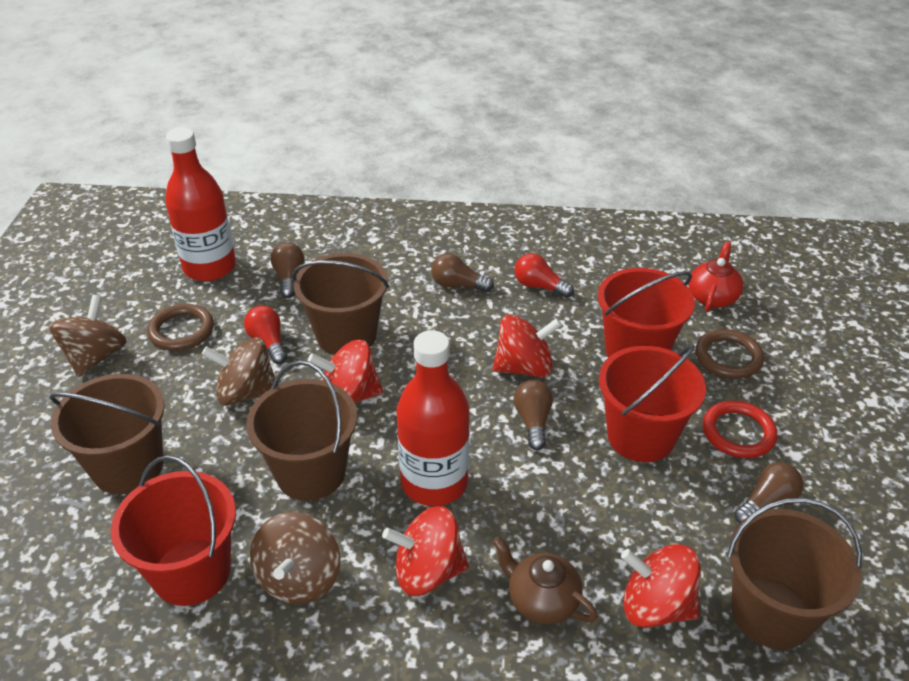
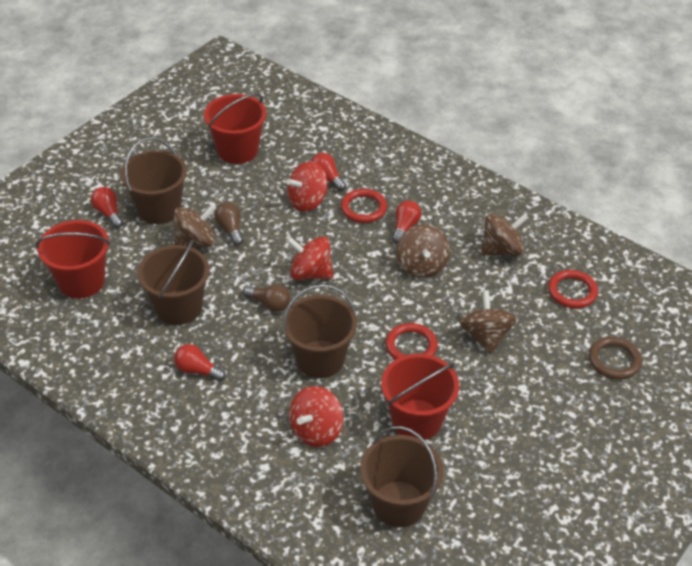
brown light bulb: [271,242,304,298] [431,254,494,292] [514,380,553,450] [734,462,803,524] = 4 -> [215,202,243,246] [243,284,291,312] = 2
brown ring: [147,304,214,351] [696,329,764,379] = 2 -> [589,337,642,379] = 1
brown spinning top: [49,295,127,377] [202,337,278,406] [250,512,340,604] = 3 -> [174,204,216,247] [397,224,450,278] [460,290,517,355] [481,213,529,256] = 4
brown teapot: [492,537,598,624] = 1 -> none = 0
red bottle: [165,128,236,281] [397,330,470,506] = 2 -> none = 0
red light bulb: [244,306,288,364] [515,253,574,298] = 2 -> [91,187,123,228] [174,344,226,382] [311,153,346,191] [392,201,421,244] = 4
red ring: [703,401,777,458] = 1 -> [341,189,387,223] [385,323,438,360] [548,270,598,308] = 3
red spinning top: [308,339,383,403] [382,506,469,596] [493,315,562,378] [621,544,701,628] = 4 -> [286,161,327,212] [286,237,334,280] [289,386,344,447] = 3
red teapot: [688,242,743,312] = 1 -> none = 0

